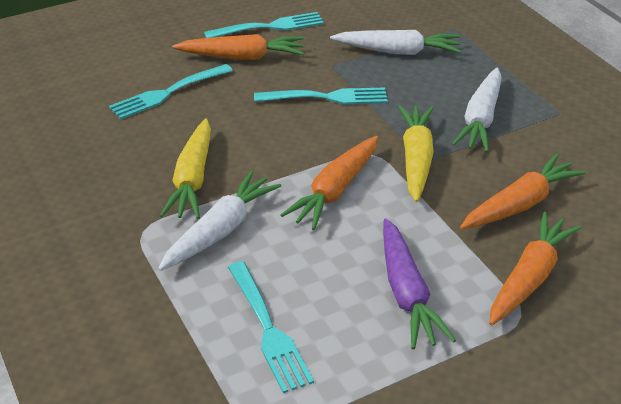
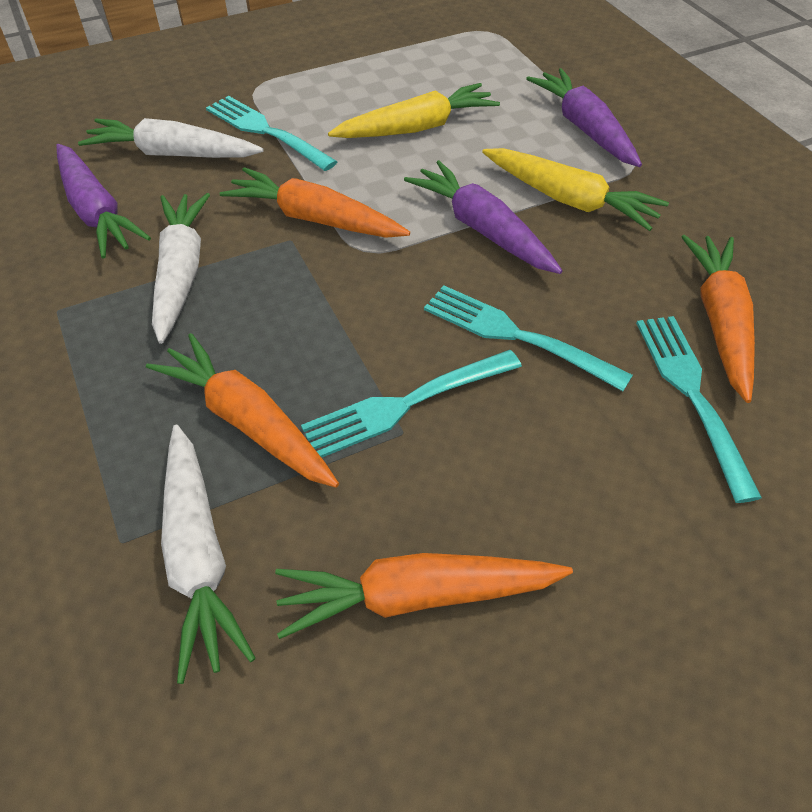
purple carrot: [383,218,456,349] = 1 -> [56,144,151,258] [404,160,562,274] [526,68,642,167] = 3

